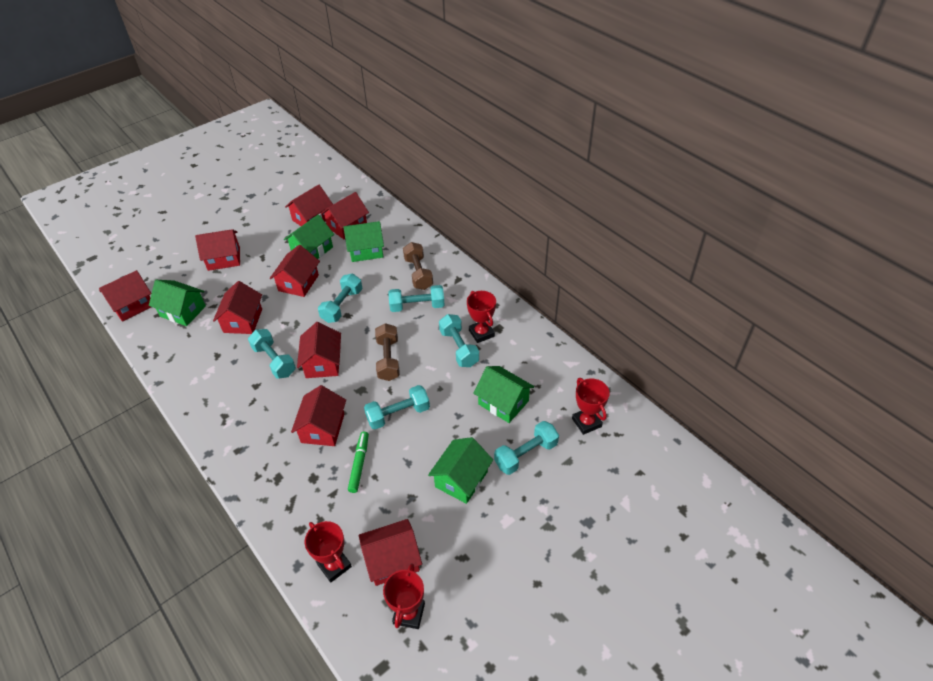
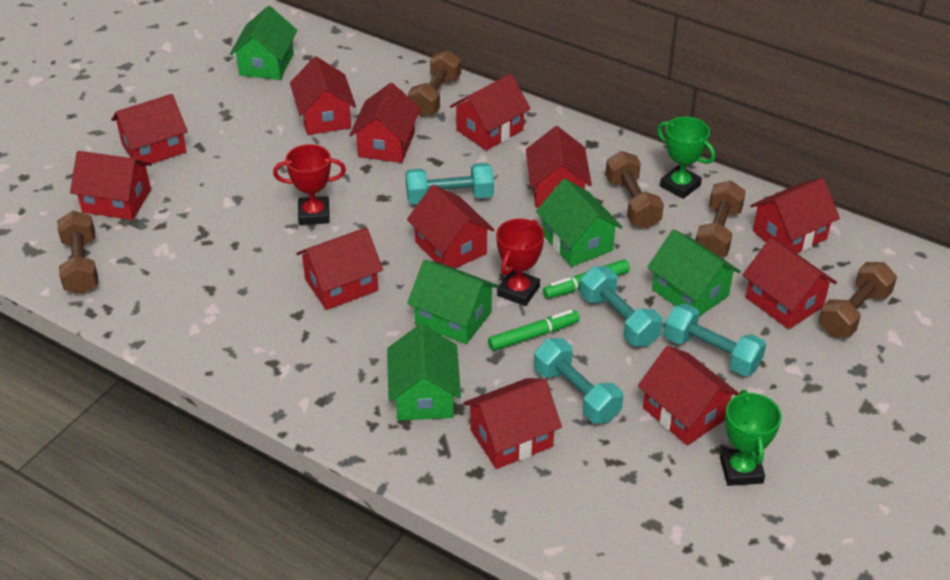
brown dumbbell: [375,323,400,381] [403,242,433,290] = 2 -> [57,211,99,294] [408,50,461,117] [605,151,664,228] [696,181,746,257] [819,262,897,338] = 5
green marker: [348,432,369,493] = 1 -> [488,310,580,351] [543,259,630,299] = 2
green trophy: none = 0 -> [657,117,715,199] [720,390,782,486] = 2
red house: [99,270,152,322] [195,229,240,271] [213,281,262,334] [270,245,320,297] [285,185,333,226] [291,385,346,446] [297,322,341,378] [321,192,369,239] [359,519,422,586] = 9 -> [70,151,152,220] [111,94,188,166] [290,57,356,135] [296,227,383,310] [350,83,421,163] [407,185,495,269] [450,74,531,151] [463,378,562,469] [526,126,592,208] [638,346,740,445] [743,238,837,329] [750,178,840,253] = 12
red trophy: [305,521,352,582] [383,563,425,629] [467,291,496,343] [572,378,610,435] = 4 -> [273,144,346,225] [496,219,544,306] = 2
turquoise dumbbell: [248,329,296,379] [318,274,362,323] [364,385,430,429] [388,285,445,312] [439,314,479,367] [494,421,559,475] = 6 -> [405,163,494,204] [534,338,623,424] [580,266,663,346] [664,303,766,376] = 4

